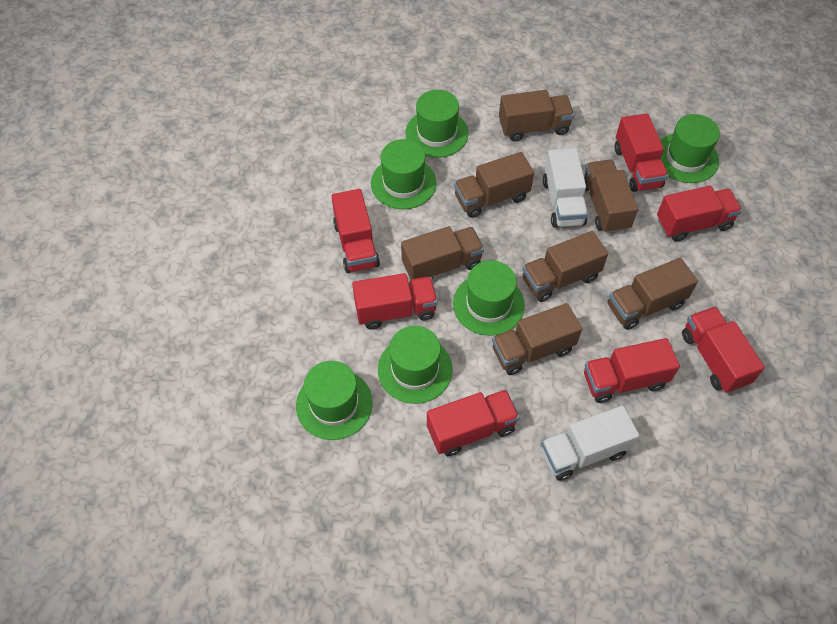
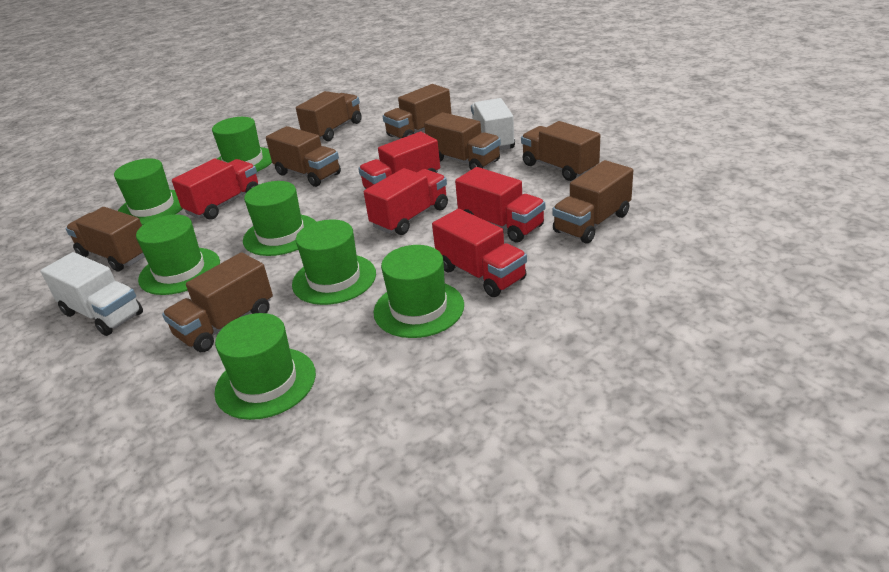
brown truck: [401,226,484,280] [454,152,534,218] [492,303,582,375] [499,90,574,142] [522,231,608,302] [584,159,638,234] [608,258,698,330] = 7 -> [66,207,145,271] [162,252,273,352] [266,126,341,187] [296,91,362,141] [383,84,452,139] [424,112,501,170] [521,121,600,181] [552,160,633,244] = 8
green hat: [296,361,373,440] [371,139,436,209] [378,326,453,404] [405,90,469,158] [453,260,525,336] [660,114,720,183] = 6 -> [114,158,183,225] [136,215,220,295] [212,117,272,172] [214,313,316,420] [243,181,316,256] [292,219,376,305] [374,245,464,338] = 7
red truck: [332,189,380,273] [352,273,438,330] [427,390,520,456] [584,338,680,403] [615,113,668,192] [657,186,742,242] [682,307,765,393] = 7 -> [172,159,258,220] [358,132,440,189] [364,168,448,235] [432,209,527,297] [455,167,545,242] = 5

